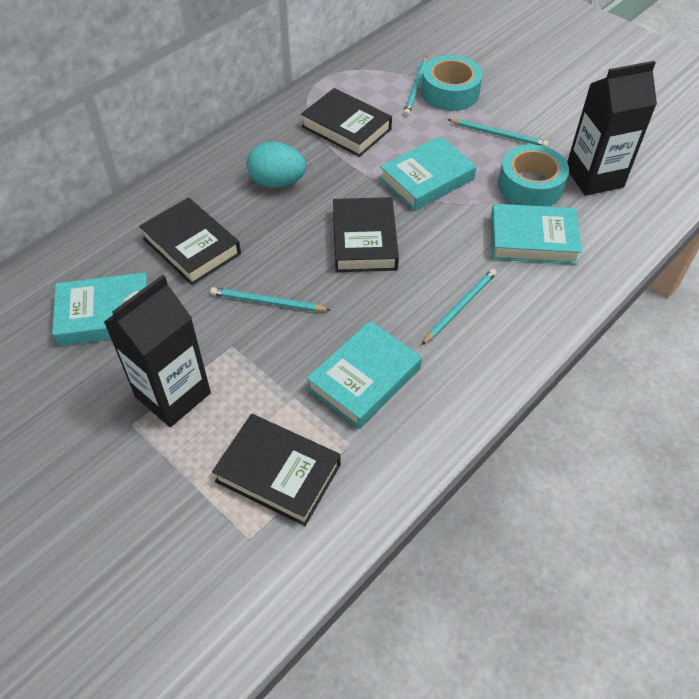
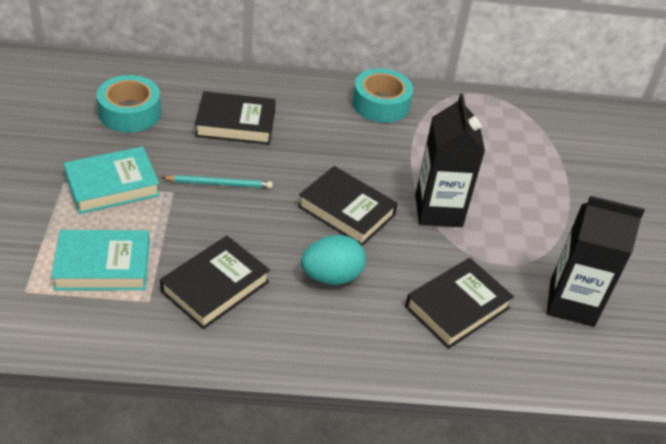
turquoise book: [52,272,149,346] [307,321,422,429] [379,136,477,211] [491,204,582,265] = 4 -> [51,230,150,290] [64,147,160,214] = 2
turquoise pencil: [210,287,331,312] [404,56,427,116] [421,269,497,345] [447,119,548,147] = 4 -> [161,175,273,188] = 1

